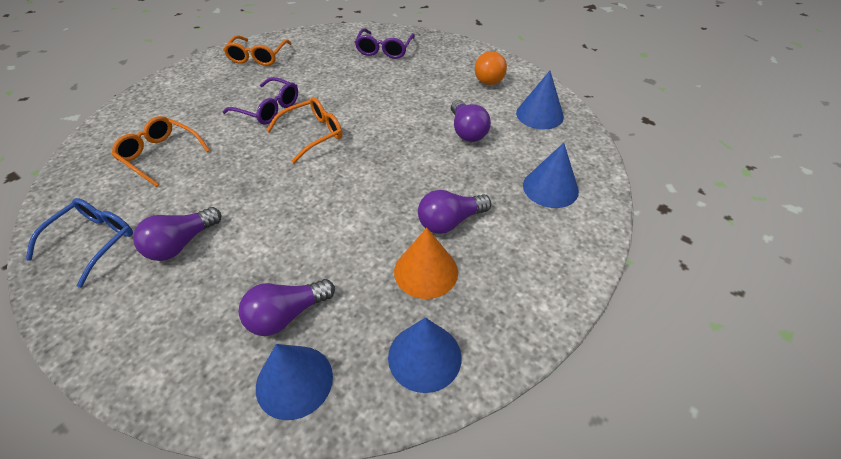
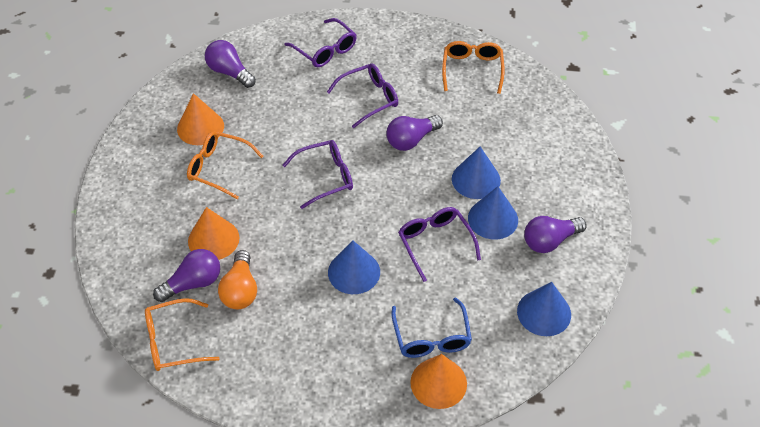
orange cone: [394,228,458,299] = 1 -> [177,93,224,145] [188,207,239,260] [410,354,467,409] = 3
purple glasses: [223,77,298,125] [355,28,415,59] = 2 -> [282,140,353,209] [285,18,357,67] [327,63,398,128] [398,207,481,282] = 4

